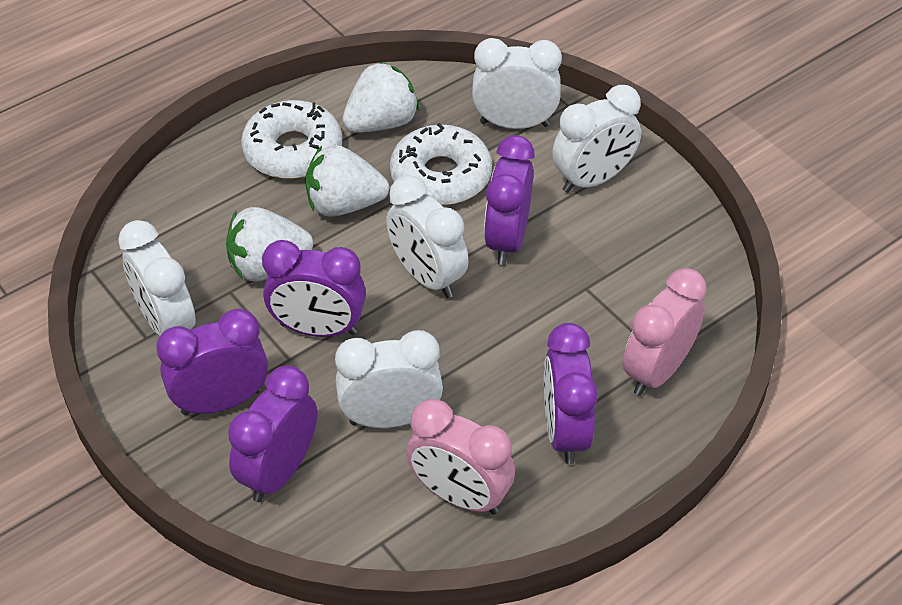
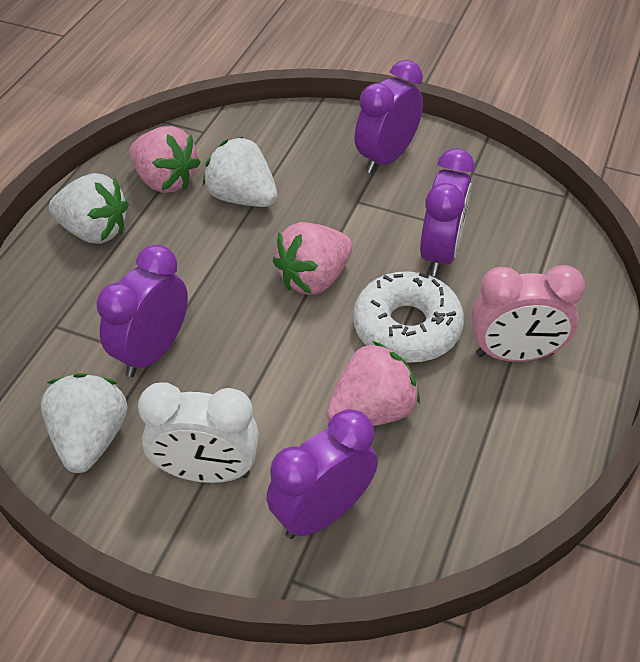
pink clock: [406,398,515,515] [623,268,707,396] = 2 -> [472,265,585,362] = 1
pink strawberry: none = 0 -> [129,126,201,193] [273,222,352,295] [326,341,420,426] = 3
purple clock: [156,309,268,415] [228,366,317,502] [262,240,366,337] [484,135,535,265] [544,323,598,464] = 5 -> [96,245,188,377] [267,409,378,539] [355,60,423,174] [420,148,475,276] = 4
white clock: [118,220,196,336] [335,330,443,428] [386,175,469,298] [472,38,562,129] [552,85,641,193] = 5 -> [138,383,259,483] = 1
white donut: [241,100,342,179] [390,123,492,206] = 2 -> [353,271,464,363] = 1

